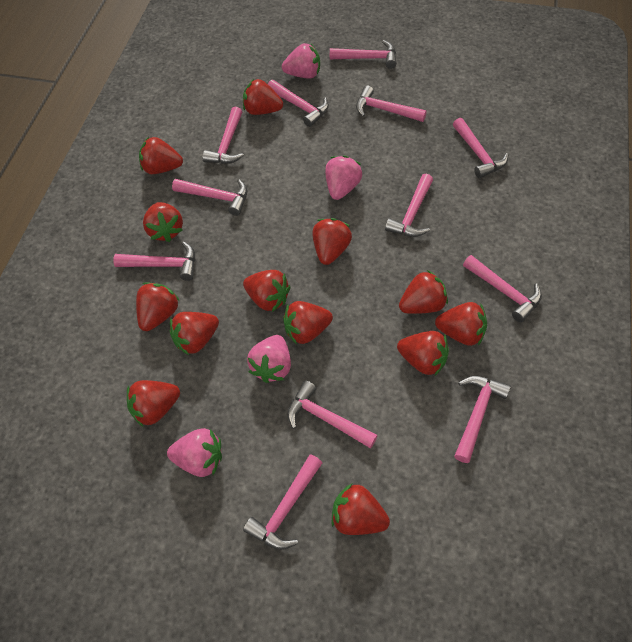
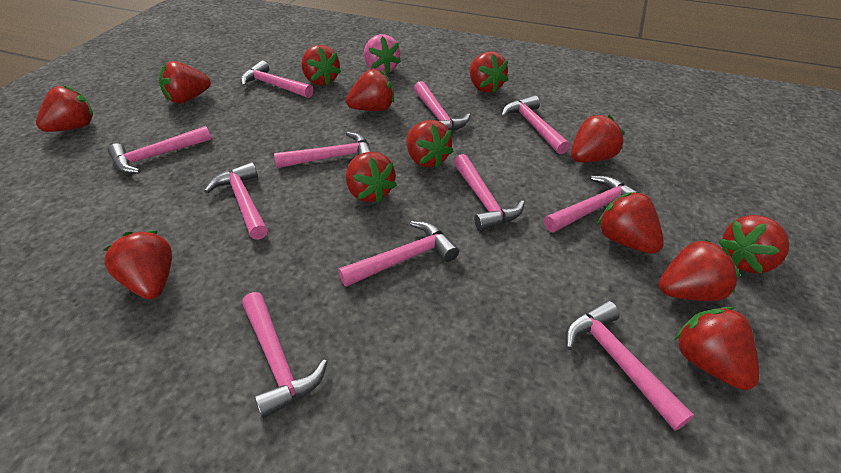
pink hammer: [113,241,195,281] [172,179,247,216] [203,107,244,164] [243,454,322,550] [268,80,329,127] [287,381,378,449] [330,40,397,69] [356,85,427,122] [385,174,433,237] [453,118,508,178] [454,376,511,463] [463,255,542,322] = 12 -> [108,126,212,174] [204,162,268,240] [240,61,313,98] [242,292,327,418] [274,132,372,168] [338,221,459,287] [414,81,471,131] [454,154,525,231] [501,95,570,154] [544,176,637,233] [565,301,694,431] = 11
pink strawberry: [167,428,222,477] [247,335,291,383] [282,43,320,79] [325,155,362,200] = 4 -> [364,34,401,74] = 1

